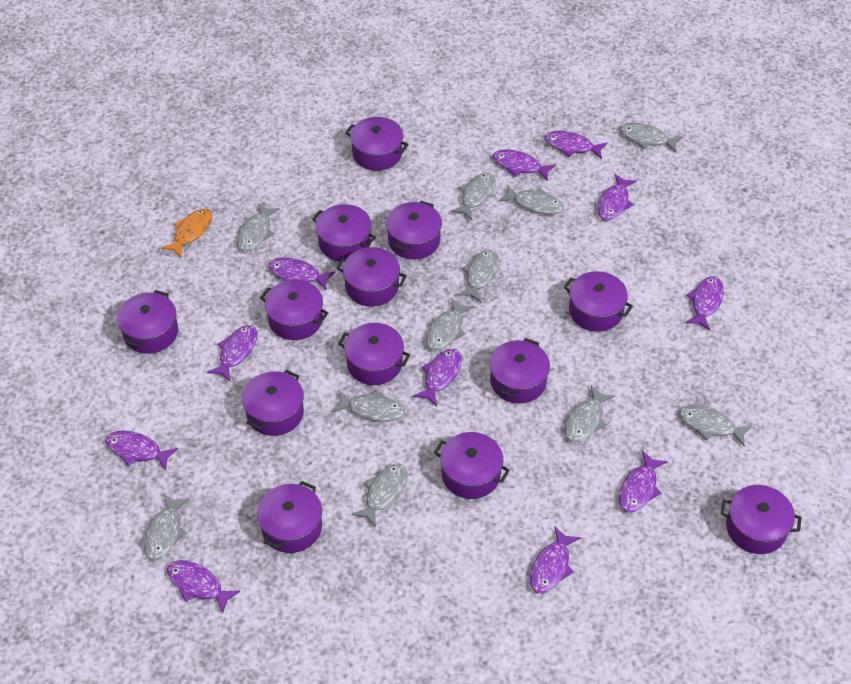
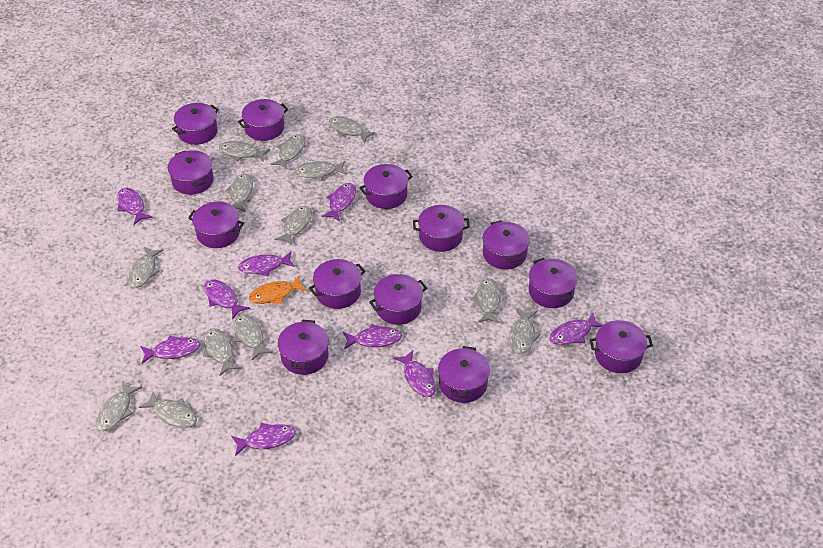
grey fish: [144,494,190,561] [237,203,280,252] [332,390,405,422] [352,464,408,527] [426,298,474,351] [451,173,495,220] [457,249,499,302] [499,184,564,215] [565,385,615,442] [620,123,683,152] [679,405,752,447] = 11 -> [95,381,142,431] [127,246,163,288] [139,392,197,428] [203,328,241,376] [219,141,270,162] [225,173,253,212] [234,314,272,360] [271,134,305,170] [274,206,312,246] [295,161,347,181] [329,116,376,143] [471,278,501,323] [509,308,541,354] = 13
purple fish: [105,431,178,470] [167,560,240,613] [207,325,258,381] [268,257,335,290] [413,349,462,406] [493,149,556,181] [530,527,581,594] [544,131,607,159] [597,174,637,220] [619,451,668,513] [685,276,724,330] = 11 -> [117,188,153,225] [140,335,201,364] [204,280,250,319] [231,423,296,456] [238,252,295,276] [322,183,356,222] [343,324,402,350] [394,350,436,397] [550,312,603,345] = 9

